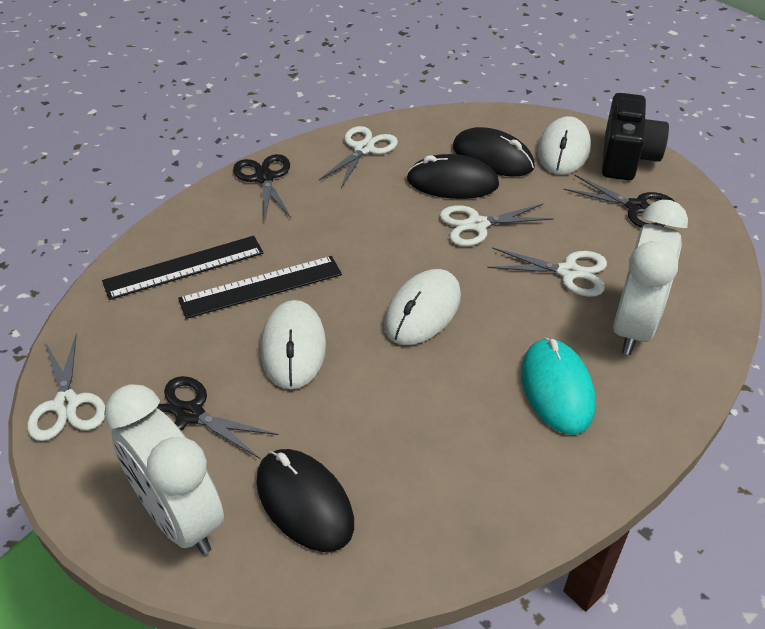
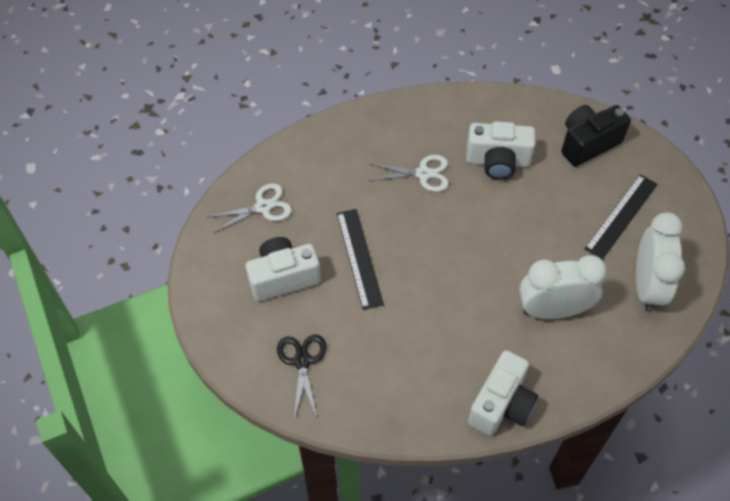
black mouse: [256,449,354,552] [407,154,499,199] [453,127,535,176] = 3 -> none = 0
black scissors: [156,376,279,459] [233,154,291,219] [564,174,675,228] = 3 -> [277,334,326,419] = 1
turquoise mouse: [521,338,596,435] = 1 -> none = 0
white camera: none = 0 -> [246,237,321,301] [466,121,535,179] [468,350,538,436] = 3
white mouse: [261,300,326,390] [384,269,461,345] [537,116,591,175] = 3 -> none = 0
white scissors: [27,334,105,441] [319,126,398,188] [440,203,554,246] [488,247,607,297] = 4 -> [208,183,292,233] [369,155,448,192] = 2

